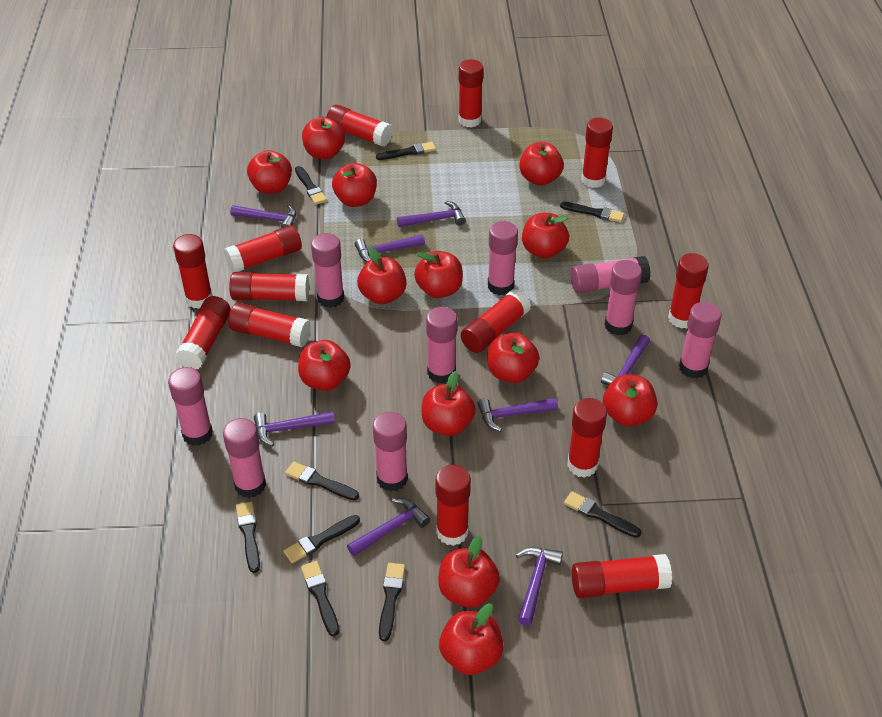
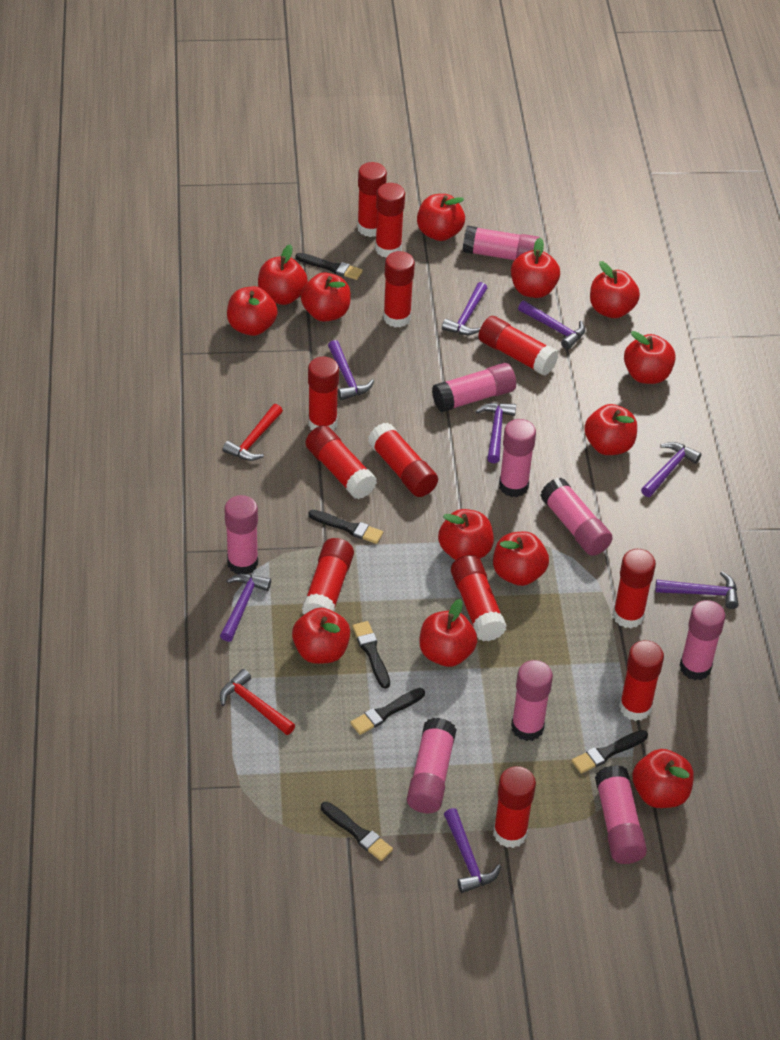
black brush: [236,501,260,573] [283,515,360,563] [285,461,359,500] [295,166,327,205] [301,561,339,636] [376,142,436,160] [379,563,405,641] [560,202,625,222] [564,491,641,538] = 9 -> [295,253,363,280] [308,510,383,544] [321,802,393,861] [350,688,425,735] [352,621,390,688] [572,730,648,773] = 6
red glue stick: [173,234,212,309] [175,296,231,369] [224,225,302,272] [228,303,311,347] [229,272,309,301] [327,105,393,147] [435,465,471,546] [459,59,483,128] [461,289,531,353] [567,398,607,478] [572,554,672,598] [581,118,613,188] [668,253,709,329] = 13 -> [302,538,354,615] [306,425,377,499] [308,356,339,431] [357,162,387,237] [368,423,438,497] [375,183,405,258] [383,251,415,328] [451,555,507,641] [478,316,558,375] [493,766,536,848] [613,549,656,628] [619,640,664,721] = 12
red hammer: none = 0 -> [220,669,295,735] [223,404,283,461] = 2

